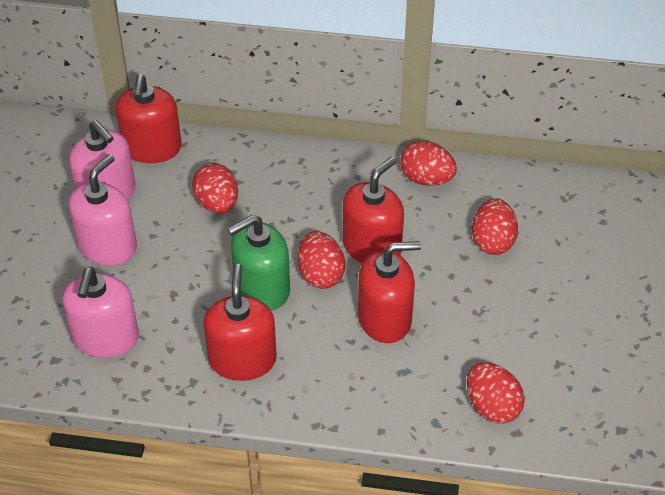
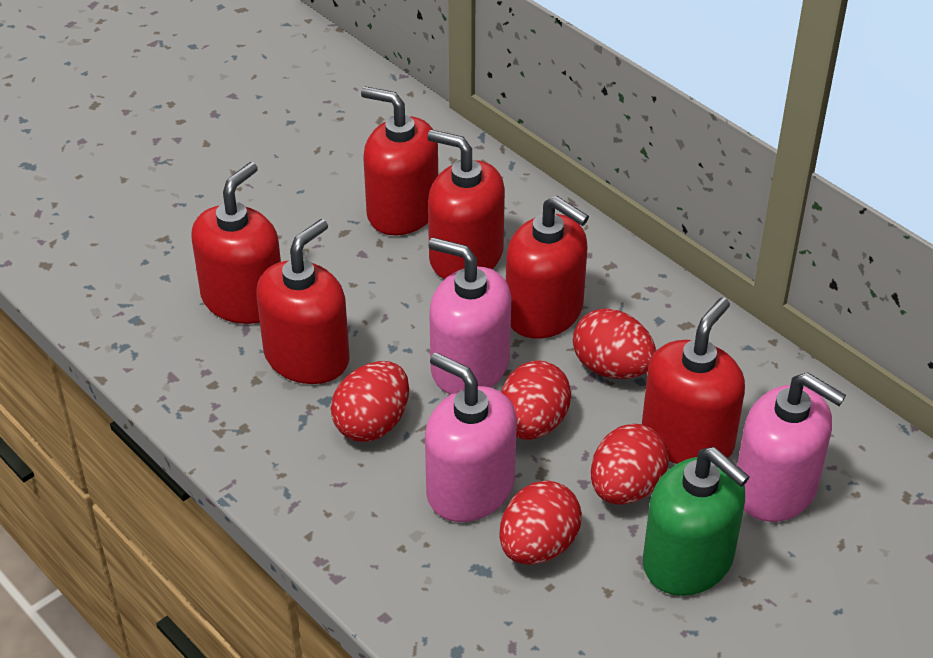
red soap dispenser: [116,74,182,163] [203,264,277,381] [343,157,404,263] [358,241,421,343] = 4 -> [191,162,281,324] [256,219,350,384] [361,87,438,235] [427,130,505,279] [506,196,589,339] [642,297,745,464] = 6

